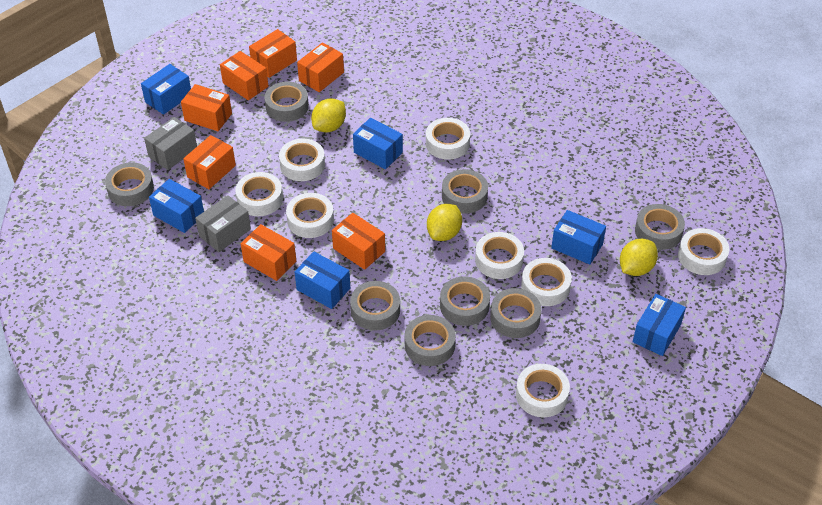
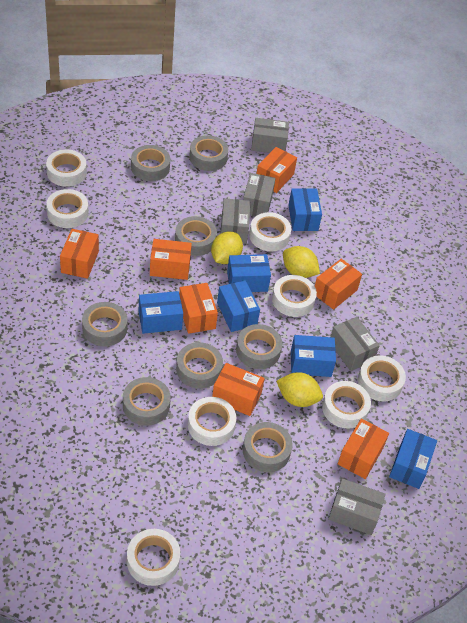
grey box: [144,117,197,170] [195,195,251,252] = 2 -> [221,198,250,244] [243,173,276,217] [251,118,289,153] [328,478,385,535] [331,317,380,371] = 5

